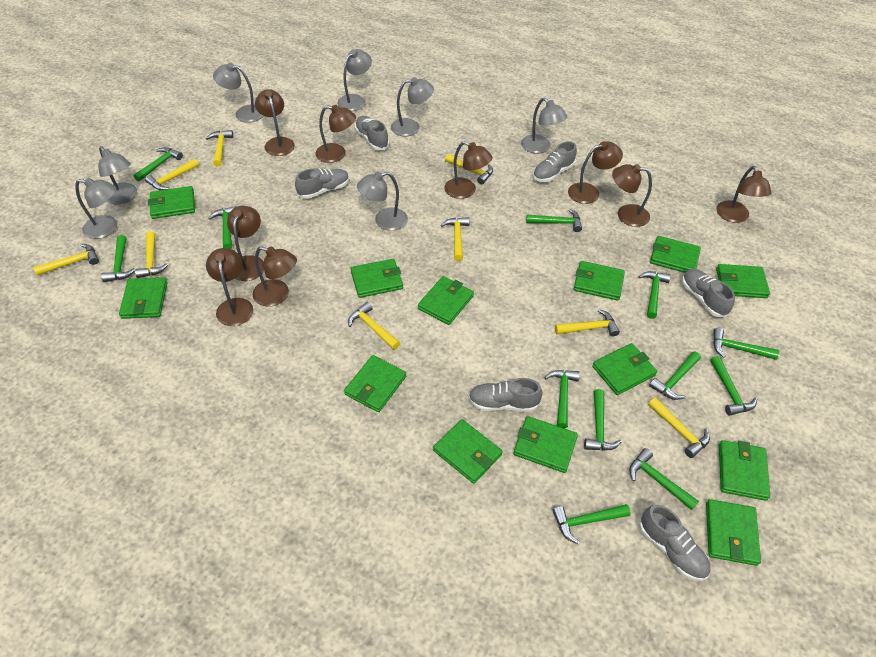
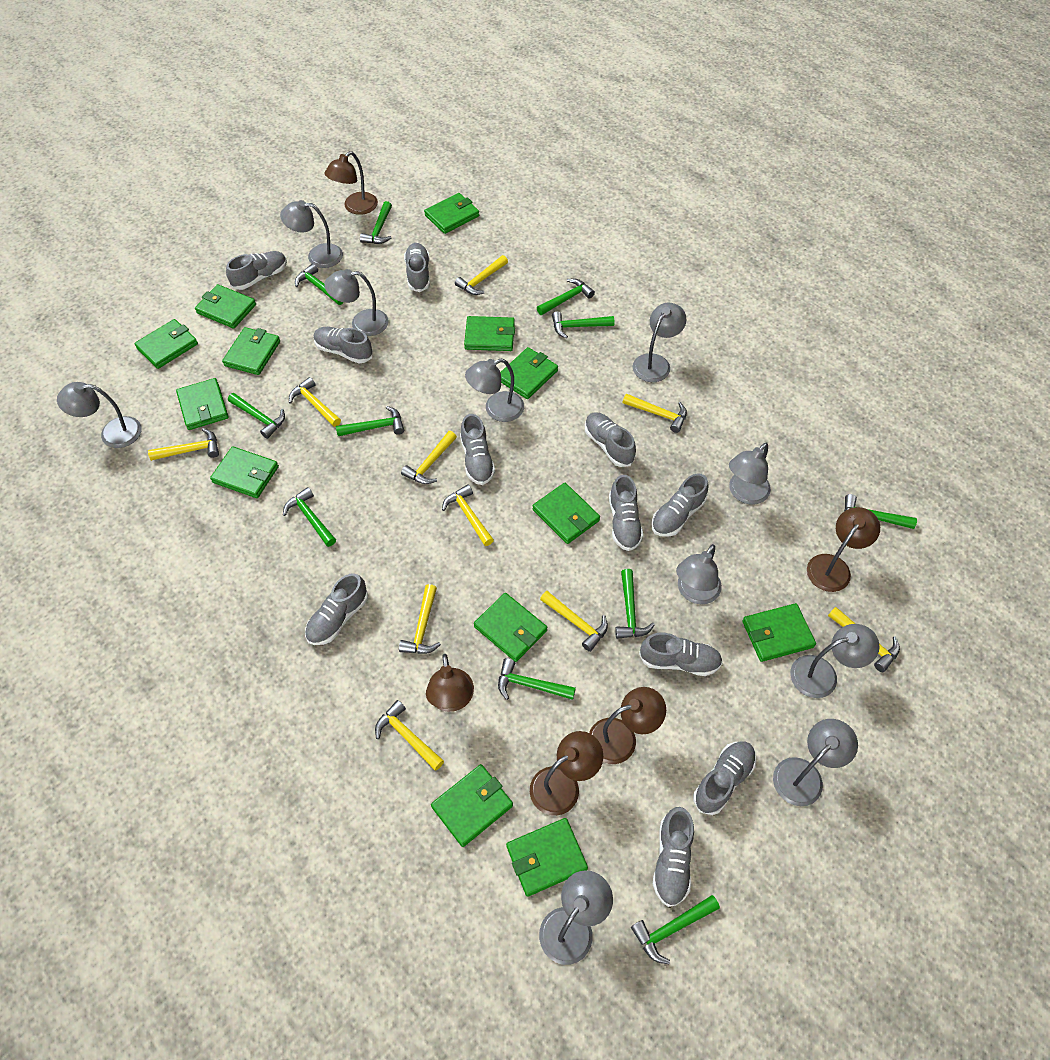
brown lamp: [206,248,253,326] [227,206,264,281] [252,246,297,306] [255,89,295,156] [315,105,356,163] [444,141,493,199] [568,141,623,204] [612,164,652,227] [716,166,772,223] = 9 -> [325,151,378,215] [426,654,474,712] [530,731,603,816] [589,687,666,764] [807,507,880,592] = 5
green hammer: [101,235,135,282] [133,147,183,181] [209,206,237,249] [526,209,582,232] [544,370,580,429] [552,504,631,544] [584,389,622,451] [629,448,699,510] [638,271,671,319] [649,351,701,400] [710,356,757,416] [713,328,779,360] = 12 -> [228,393,285,439] [283,487,336,547] [295,263,344,305] [336,406,404,436] [360,201,392,244] [498,658,576,700] [537,278,595,315] [552,311,614,338] [615,569,655,639] [631,895,720,964] [844,494,917,529] = 11
grey lamp: [75,178,117,239] [98,146,137,204] [213,63,263,123] [337,49,372,111] [357,172,408,231] [391,77,434,137] [521,98,567,154] = 7 -> [57,382,142,448] [280,200,343,268] [324,269,389,336] [465,359,524,422] [539,870,613,965] [633,303,686,382] [676,544,722,604] [729,443,771,505] [773,719,858,806] [790,624,880,698] = 10
grey shoe: [295,168,349,199] [355,116,389,150] [468,378,543,412] [533,141,577,182] [639,505,711,581] [682,269,735,317] = 6 -> [226,251,287,290] [305,573,368,645] [314,327,373,363] [404,243,430,292] [460,414,495,485] [585,412,636,467] [609,475,643,551] [639,633,723,676] [652,473,709,537] [653,807,694,907] [693,741,756,815] = 11
yellow hammer: [33,244,99,276] [135,231,168,278] [145,159,199,190] [206,130,233,167] [348,302,400,350] [441,217,470,261] [445,154,493,184] [555,309,620,336] [648,397,710,458] = 9 -> [148,428,219,461] [289,377,341,427] [375,700,444,771] [399,584,441,654] [401,431,457,484] [442,484,494,546] [455,255,508,295] [540,591,608,652] [623,394,687,433] [828,607,900,672] = 10

